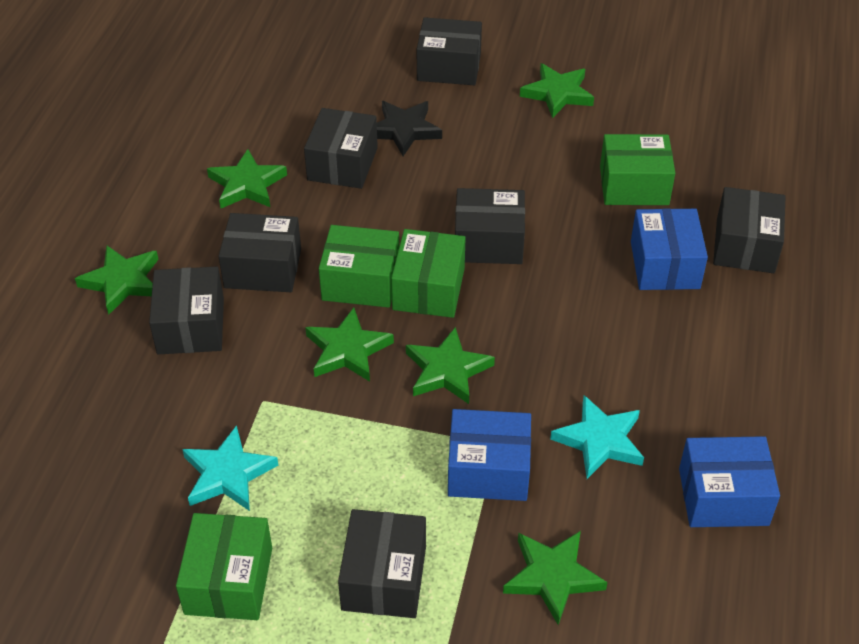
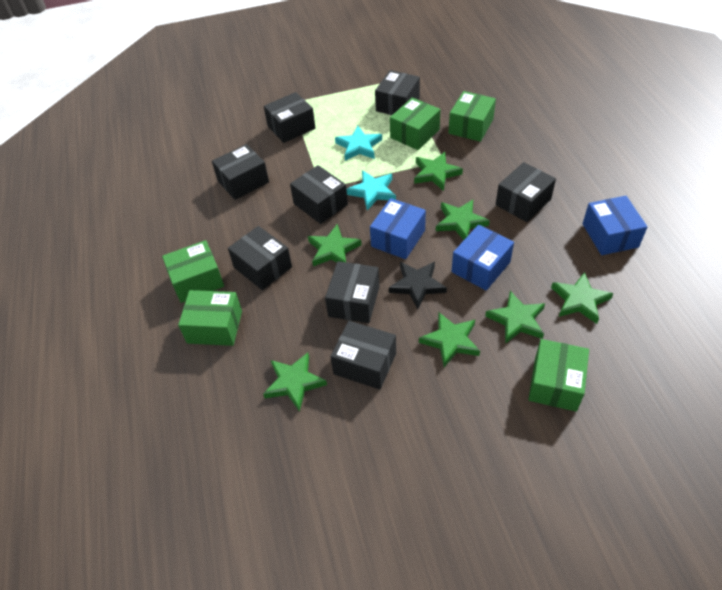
black box: [149,266,224,354] [218,213,301,292] [304,108,378,189] [338,509,426,618] [417,17,482,85] [455,188,525,264] [713,187,785,273] = 7 -> [212,144,269,200] [228,226,292,290] [264,92,315,143] [290,165,348,224] [325,261,379,323] [330,321,396,390] [375,70,420,115] [496,162,556,222] = 8
green box: [176,513,272,620] [319,225,399,308] [391,229,466,318] [600,134,675,205] = 4 -> [162,240,224,303] [178,290,242,346] [390,98,441,150] [449,91,496,142] [528,339,589,412] = 5
green star: [75,246,159,315] [207,149,287,209] [305,308,394,382] [406,327,495,404] [503,531,608,625] [520,63,594,118] = 6 -> [263,353,327,412] [308,224,362,266] [414,152,463,191] [419,313,480,367] [436,200,490,240] [485,291,545,344] [551,272,613,324] = 7

